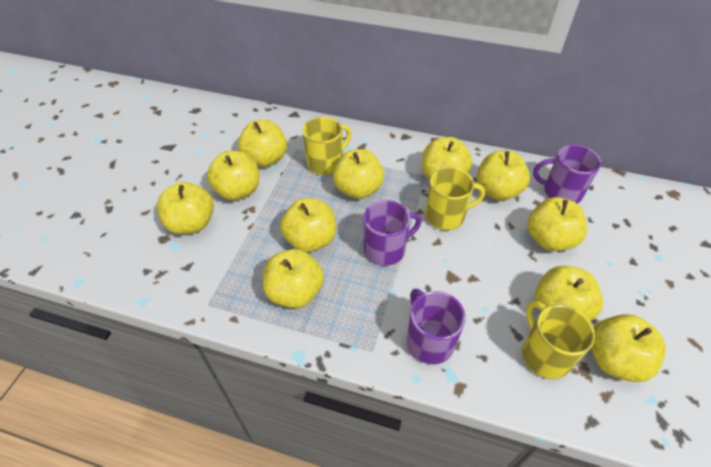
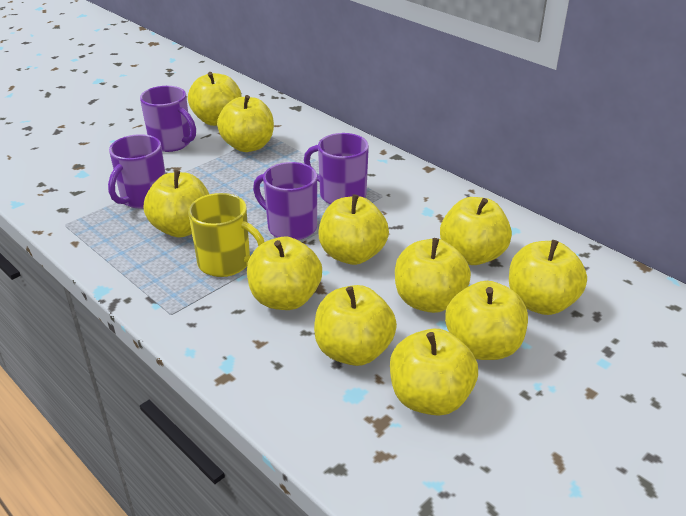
purple mug: [363,200,421,266] [407,289,466,365] [533,145,602,204] = 3 -> [108,134,166,209] [140,86,196,152] [253,162,317,240] [304,133,369,204] = 4
yellow mug: [303,117,351,175] [425,167,485,230] [522,301,595,379] = 3 -> [188,193,264,277] = 1

